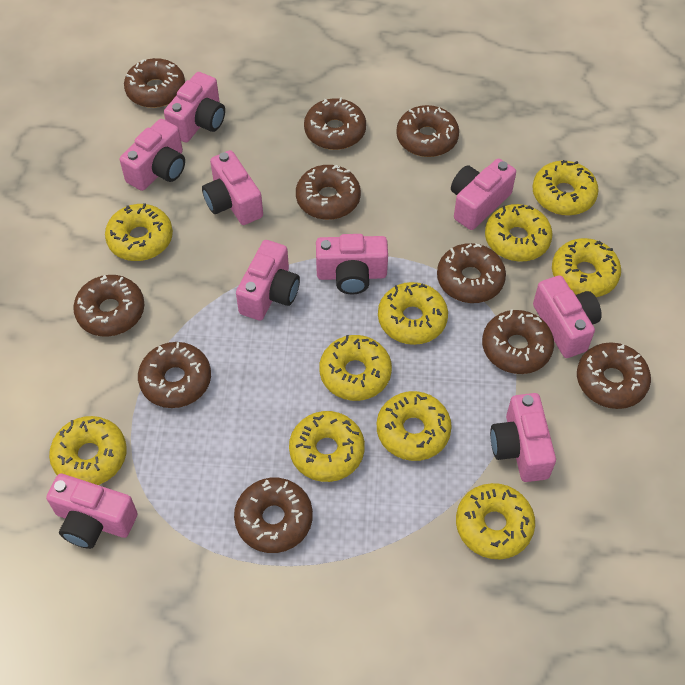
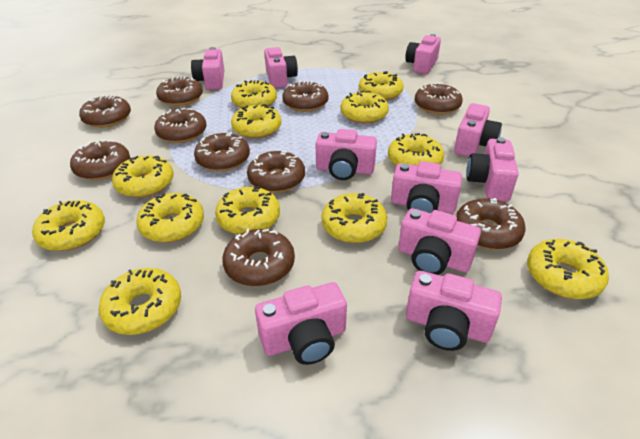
pink camera: [46,474,138,549] [120,119,185,191] [164,72,225,142] [202,150,263,225] [236,240,300,321] [316,234,388,295] [451,159,516,230] [490,393,556,482] [533,275,602,358] = 9 -> [191,47,224,90] [255,282,347,365] [264,47,298,88] [316,129,377,180] [391,161,462,213] [398,208,481,275] [405,34,441,74] [406,271,502,351] [454,103,502,157] [466,137,519,201] = 10
yellow donut: [49,416,127,485] [105,203,173,261] [289,411,365,482] [319,335,392,401] [377,391,452,461] [378,282,448,345] [456,483,535,559] [485,204,553,262] [533,160,599,216] [552,238,621,297] = 10 -> [32,200,105,251] [99,268,181,335] [112,155,173,198] [136,193,204,242] [215,186,280,234] [231,80,277,108] [231,104,281,139] [322,193,387,243] [341,91,389,124] [359,71,404,100] [388,133,444,166] [527,239,609,299] = 12

